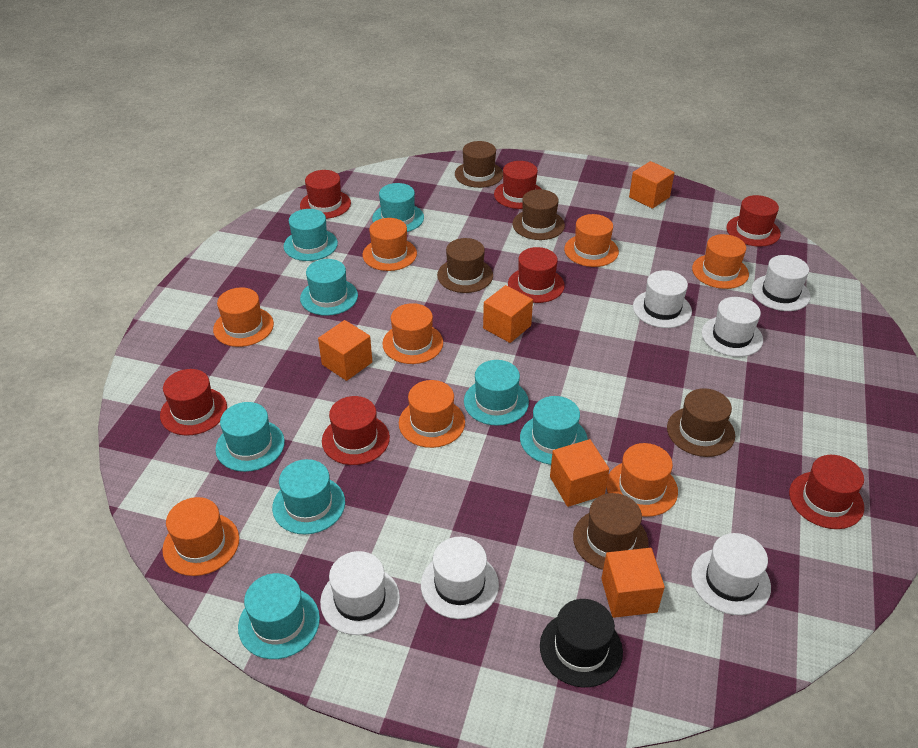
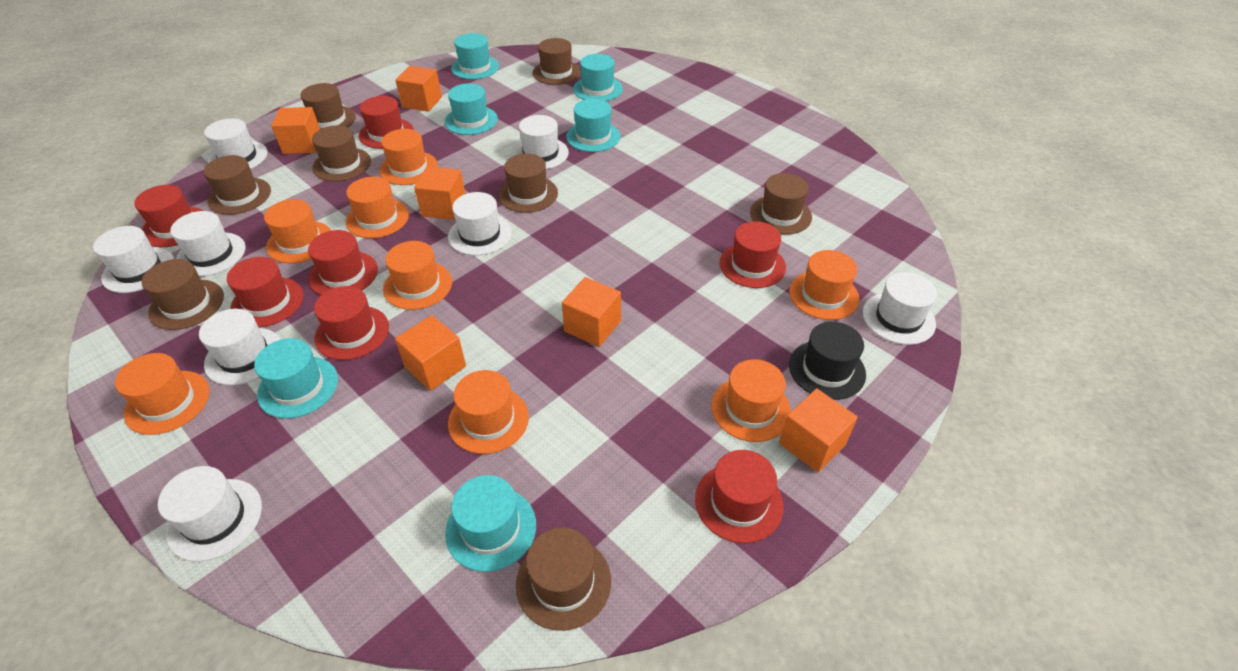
brown hat: [437,238,493,293] [455,141,503,188] [513,189,565,240] [573,493,649,570] [667,388,735,457] = 5 -> [141,259,224,330] [204,155,271,215] [300,83,356,129] [312,125,371,182] [498,153,558,213] [516,527,611,631] [533,38,581,85] [750,173,812,235] = 8
orange cube: [318,320,372,381] [483,285,533,343] [550,439,609,507] [601,548,665,618] [629,161,674,209] = 5 -> [271,107,320,154] [395,66,442,112] [395,315,466,391] [414,166,465,220] [562,277,621,347] [779,388,858,472] = 6
turquoise hat: [215,402,285,472] [238,573,320,659] [272,459,345,534] [284,209,338,261] [300,259,358,316] [372,183,424,232] [464,360,529,426] [520,396,588,465] = 8 -> [254,338,338,419] [445,83,498,135] [445,475,536,572] [451,33,499,79] [566,99,620,152] [573,54,623,101] = 6
white hat: [320,551,400,635] [421,537,499,619] [633,270,692,328] [691,533,771,615] [702,297,763,357] [751,255,811,311] = 6 -> [93,226,174,293] [158,466,262,562] [170,211,246,277] [199,309,281,385] [204,118,268,169] [448,192,512,256] [513,115,569,169] [863,272,937,345] = 8

